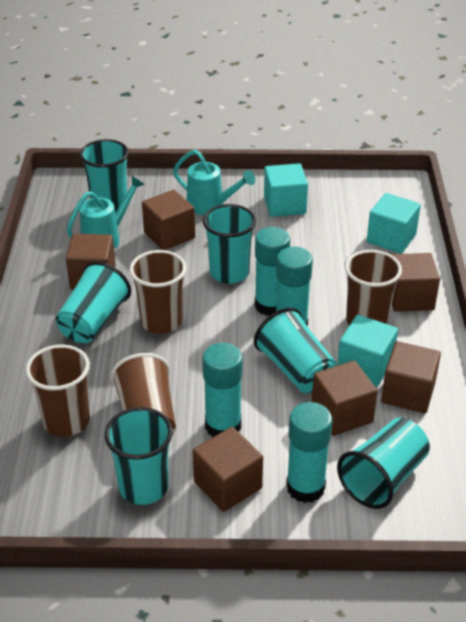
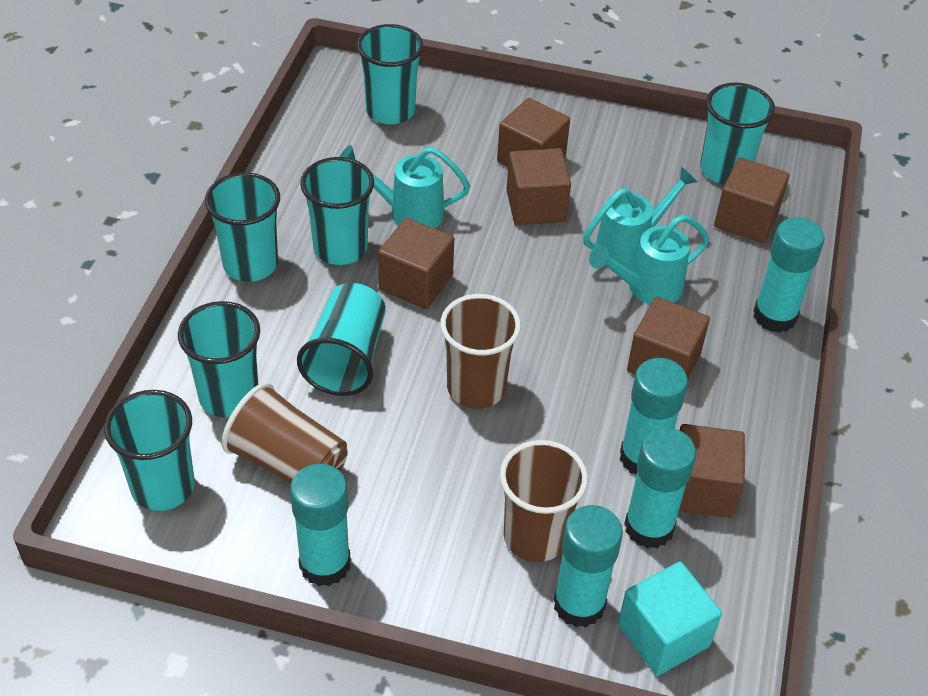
brown cup: [26,345,90,437] [110,353,176,436] [130,250,187,334] [345,250,402,326] = 4 -> [222,383,348,484] [440,294,521,409] [500,440,588,562] = 3
turquoise cube: [264,163,308,217] [337,315,398,387] [367,193,421,254] = 3 -> [618,562,722,676] = 1
turquoise cup: [56,261,131,343] [80,139,129,212] [105,407,173,505] [203,204,256,284] [254,308,337,393] [337,418,430,509] = 6 -> [104,390,195,511] [178,301,260,418] [205,172,280,282] [297,283,386,396] [300,157,374,265] [357,24,423,124] [700,82,775,184] = 7
turquoise glue stick: [202,343,243,437] [255,227,290,316] [276,247,313,327] [286,402,333,503] = 4 -> [290,464,351,586] [553,505,623,627] [620,358,688,475] [624,428,696,549] [753,217,824,333] = 5
turquoise watering can: [67,176,145,249] [173,150,255,215] = 2 -> [339,145,470,228] [583,167,698,270] [589,215,709,305] = 3

